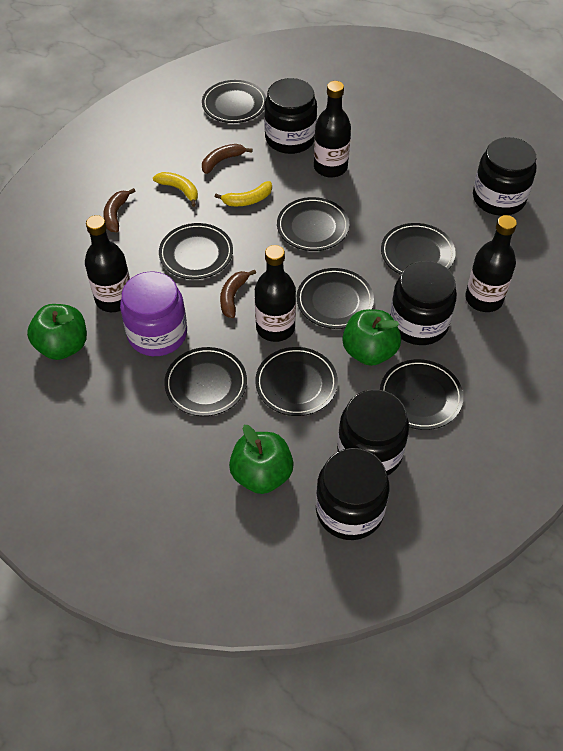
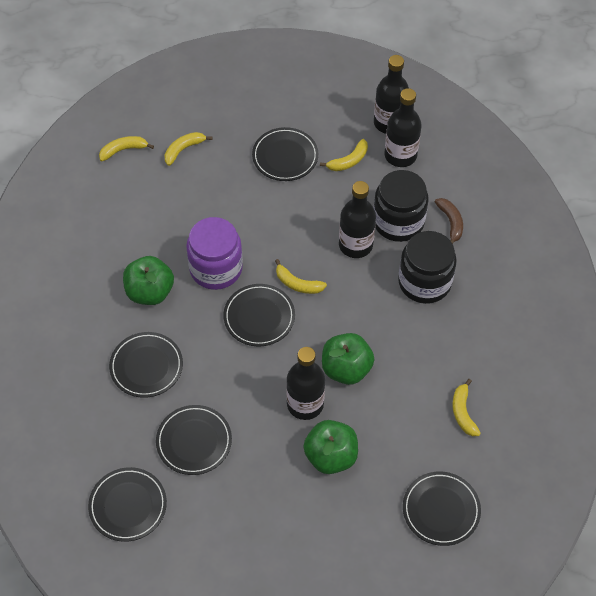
black jar: [264,78,317,154] [316,448,390,540] [337,389,409,476] [390,261,457,345] [473,137,536,216] = 5 -> [373,170,428,242] [398,231,457,304] = 2
black plate: [159,223,233,279] [164,347,247,416] [202,80,266,123] [255,347,338,416] [277,197,349,251] [297,268,374,329] [380,359,463,430] [381,223,456,275] = 8 -> [88,467,167,542] [109,332,183,398] [156,405,232,475] [223,284,295,347] [252,127,318,181] [403,472,481,546] = 6
brown banana: [103,188,136,232] [202,144,252,174] [220,269,256,318] = 3 -> [435,198,463,244] = 1
yellow banana: [153,172,198,207] [215,181,272,206] = 2 -> [99,136,154,161] [165,132,212,166] [275,259,327,294] [320,139,368,171] [453,379,481,436] = 5

